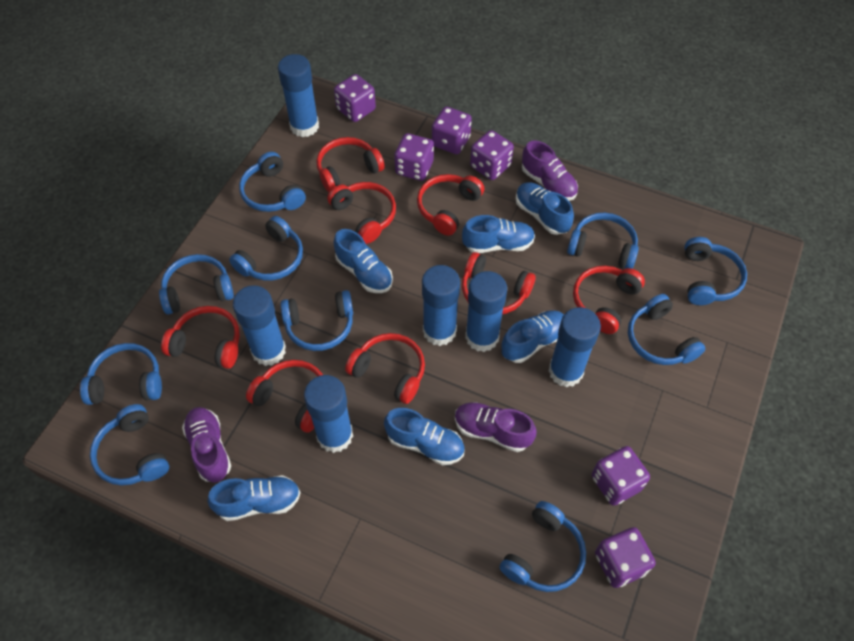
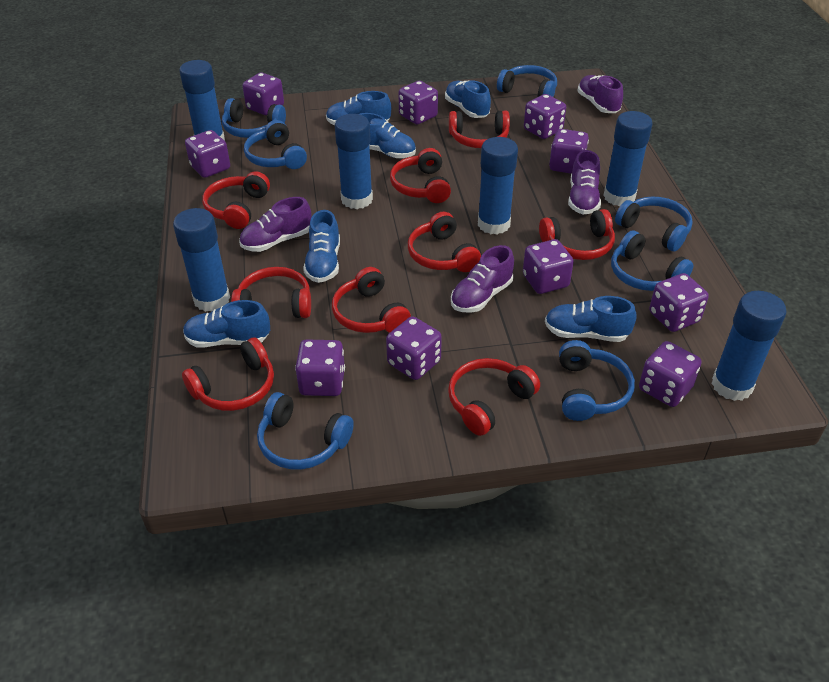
blue headphones: [80,343,162,405] [90,404,169,486] [159,254,234,315] [229,216,303,281] [239,152,306,212] [280,290,353,351] [499,501,586,592] [567,213,639,269] [628,294,705,365] [685,237,747,305] = 10 -> [222,98,286,138] [244,120,307,169] [257,392,354,470] [497,65,557,97] [559,340,635,421] [611,230,693,291] [615,197,693,252] = 7
purple dice: [334,74,376,122] [394,133,434,181] [432,107,472,154] [470,130,514,180] [592,446,650,506] [595,527,656,588] = 6 -> [185,130,230,178] [243,72,284,115] [295,339,345,396] [386,316,442,380] [398,81,438,124] [523,239,574,294] [524,94,566,139] [549,129,589,174] [639,341,701,407] [649,273,709,332] = 10
purple shoe: [182,407,231,483] [455,402,537,452] [522,140,578,201] = 3 -> [239,197,312,252] [451,245,514,313] [568,150,601,215] [577,75,623,113] = 4
red headphones: [161,306,240,369] [246,360,323,433] [316,137,385,192] [327,182,396,244] [345,333,425,404] [417,174,484,236] [462,252,536,314] [573,266,645,334] = 8 -> [182,338,274,411] [202,171,270,229] [231,267,311,318] [332,267,411,333] [390,148,451,203] [408,212,481,272] [448,358,540,436] [449,111,510,148] [539,209,615,260] = 9

